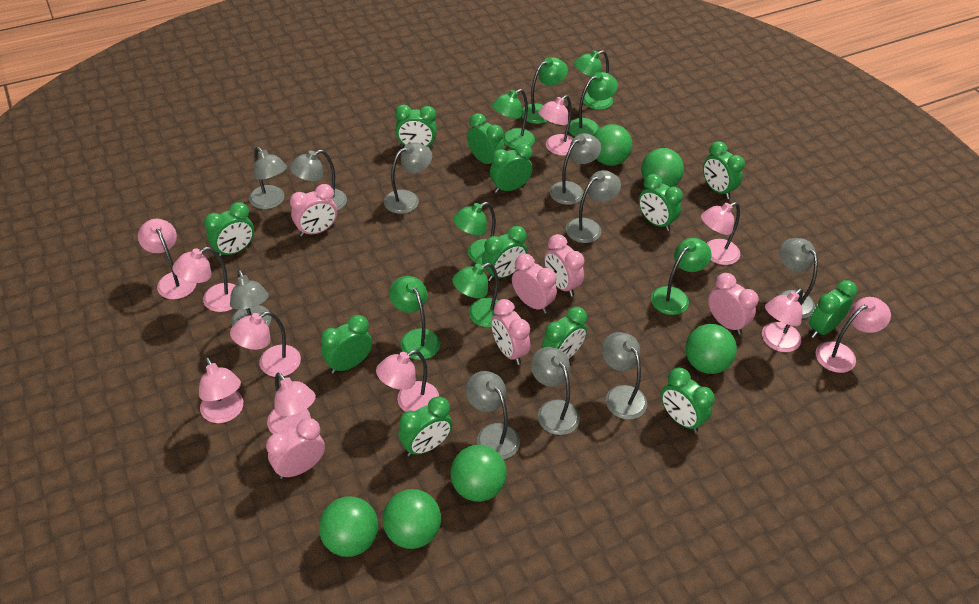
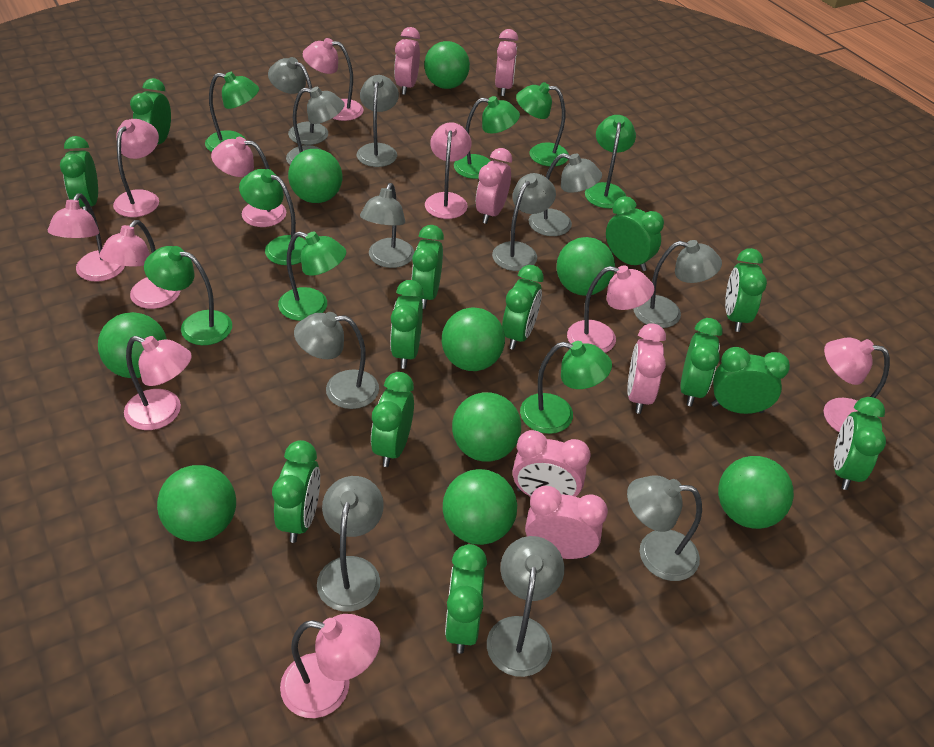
green ball: [319,497,378,557] [383,489,441,549] [450,445,507,502] [594,124,632,166] [641,148,684,187] [685,324,737,374] = 6 -> [98,312,167,378] [157,465,236,542] [288,149,342,203] [424,41,470,89] [442,307,505,371] [443,469,517,545] [452,392,521,462] [556,237,615,296] [718,456,794,529] = 9
green clock: [204,202,254,258] [321,315,372,374] [395,105,437,149] [398,396,452,457] [467,113,505,164] [482,226,527,281] [490,143,532,193] [541,307,587,359] [639,174,683,231] [661,368,715,433] [703,141,745,199] [809,280,857,338] = 12 -> [60,136,98,212] [130,78,171,145] [272,440,320,543] [371,372,414,467] [390,280,424,369] [411,225,444,309] [445,544,487,654] [502,265,544,350] [606,196,664,271] [680,318,723,406] [712,347,790,414] [725,248,767,332] [834,397,886,490] = 13
grey lamp: [230,270,271,326] [249,147,287,209] [289,150,347,211] [384,143,432,214] [466,371,520,459] [531,347,580,435] [550,133,601,205] [566,170,621,243] [602,332,647,420] [778,238,818,319] = 10 -> [268,57,328,145] [286,87,345,165] [294,312,379,409] [317,476,384,612] [357,75,399,167] [360,183,414,268] [487,536,564,677] [492,173,556,271] [529,153,602,236] [627,475,702,581] [633,240,722,328] = 11

